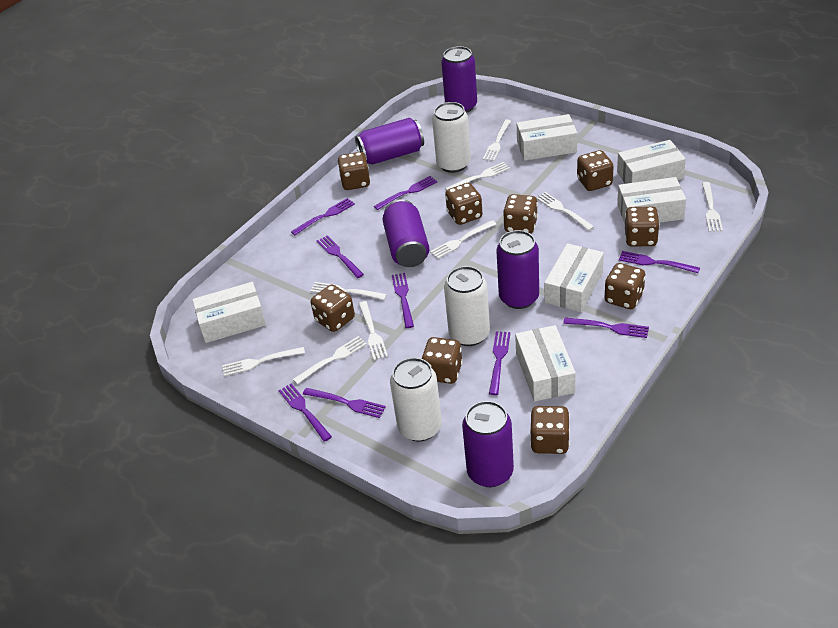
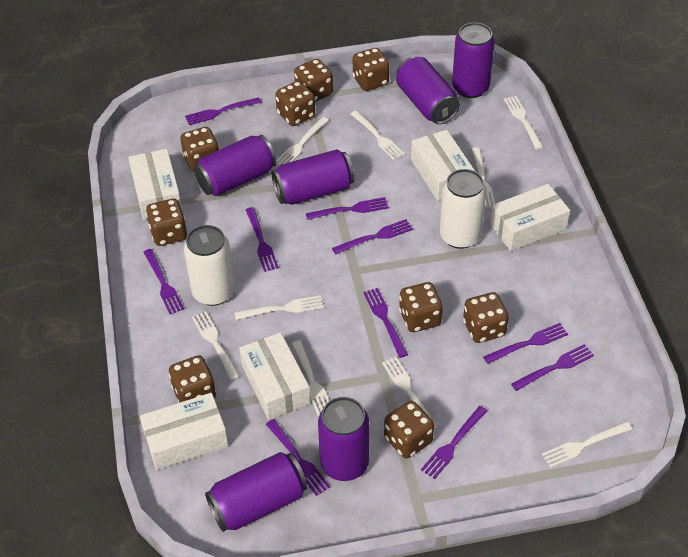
purple can: [355,118,424,165] [383,199,430,267] [441,46,477,113] [462,401,514,487] [496,230,539,309] = 5 -> [194,135,276,196] [205,452,307,532] [271,149,354,205] [318,397,369,481] [396,57,460,124] [452,22,495,98] = 6
purple fork: [279,383,332,442] [291,198,355,235] [303,388,386,418] [317,235,364,278] [374,176,437,210] [392,273,414,328] [489,331,510,395] [563,317,649,338] [619,251,700,273] = 9 -> [143,249,184,314] [185,97,261,125] [246,207,279,272] [266,419,330,496] [306,197,389,220] [332,219,413,254] [363,288,408,358] [421,406,487,479] [483,323,568,364] [511,344,594,391] = 10
white box: [192,282,266,343] [515,325,576,402] [517,114,577,161] [544,243,604,312] [617,140,686,184] [617,177,686,224] = 6 -> [128,149,182,220] [140,393,229,470] [239,332,310,420] [411,130,475,201] [490,184,570,251] = 5
white can: [390,358,442,441] [432,102,471,173] [444,266,490,346] = 3 -> [184,225,235,306] [440,169,487,249] = 2

